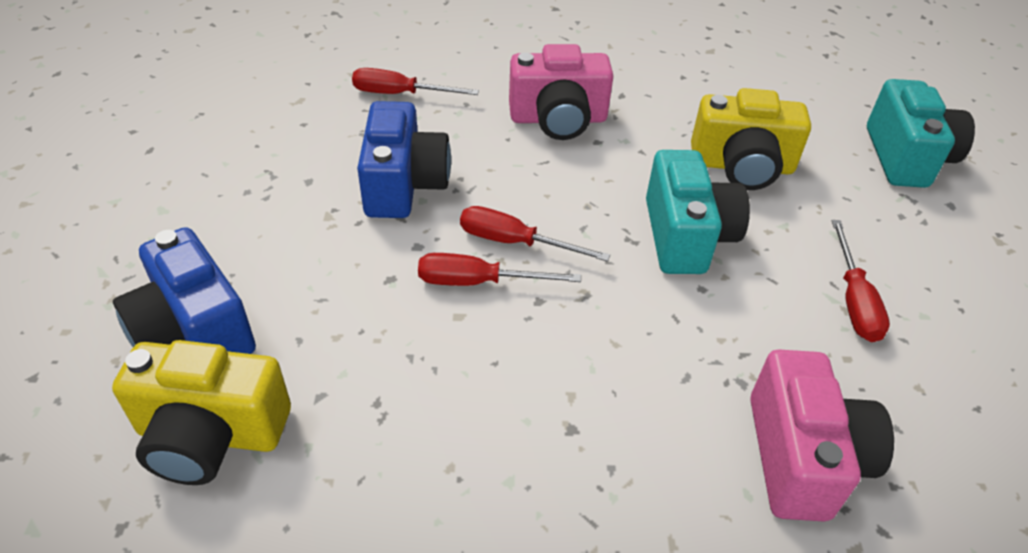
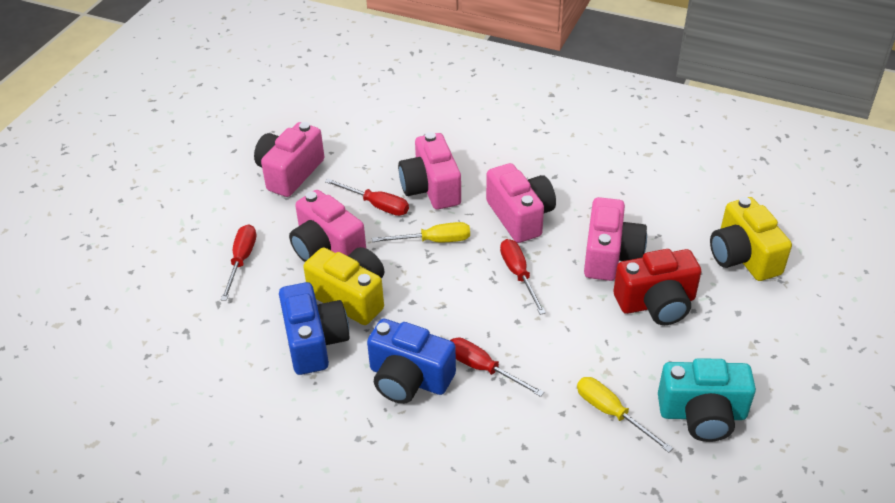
pink camera: [509,44,613,140] [750,349,894,522] = 2 -> [254,122,324,197] [289,190,366,262] [398,132,461,209] [486,163,556,243] [584,197,647,281] = 5
red camera: none = 0 -> [613,249,701,325] = 1
turquoise camera: [646,150,750,274] [867,79,975,188] = 2 -> [658,358,756,442] = 1
yellow screwdriver: none = 0 -> [372,222,470,242] [577,377,673,453] = 2

